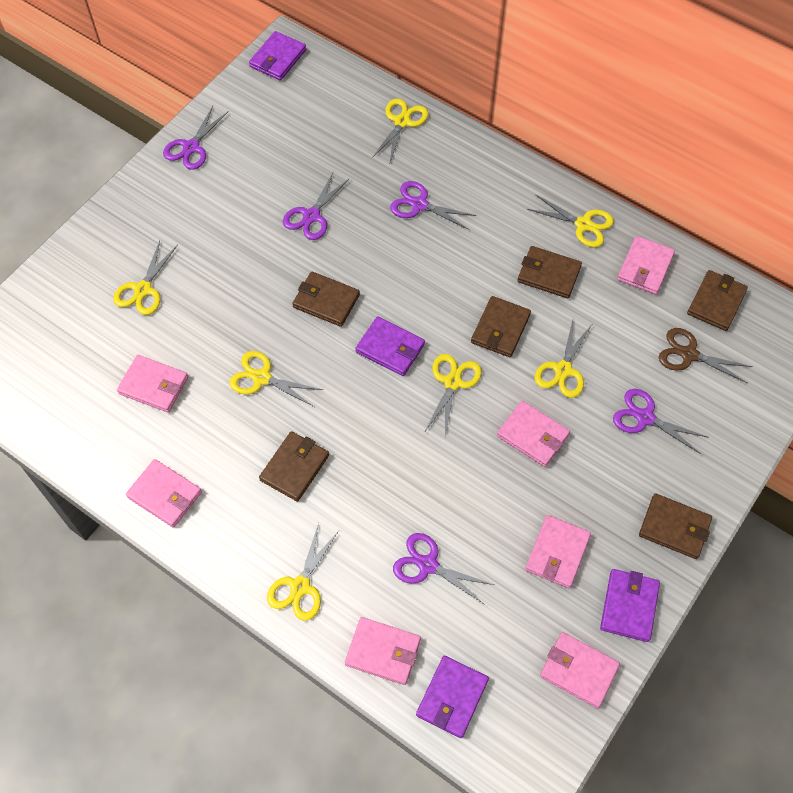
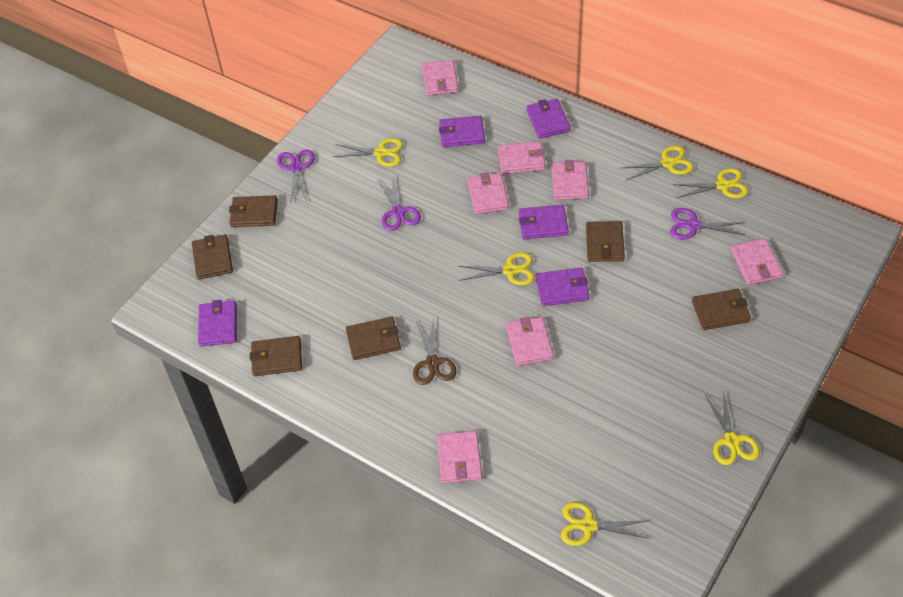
purple scissors: [163,106,229,170] [283,173,350,240] [390,181,477,230] [393,533,494,605] [613,389,709,454] = 5 -> [277,149,315,203] [377,177,421,231] [670,208,745,240] = 3
purple wallet: [249,31,306,80] [355,316,425,376] [416,656,489,738] [600,569,660,642] = 4 -> [198,300,237,347] [439,116,485,147] [519,205,569,240] [527,99,571,139] [536,268,590,306] = 5
yellow scissors: [113,241,178,315] [229,351,323,407] [267,523,339,621] [372,99,428,165] [424,354,482,437] [527,194,614,248] [535,320,593,398] = 7 -> [333,138,403,167] [459,252,535,286] [561,502,649,546] [621,146,694,181] [673,168,748,198] [705,390,760,465] = 6

